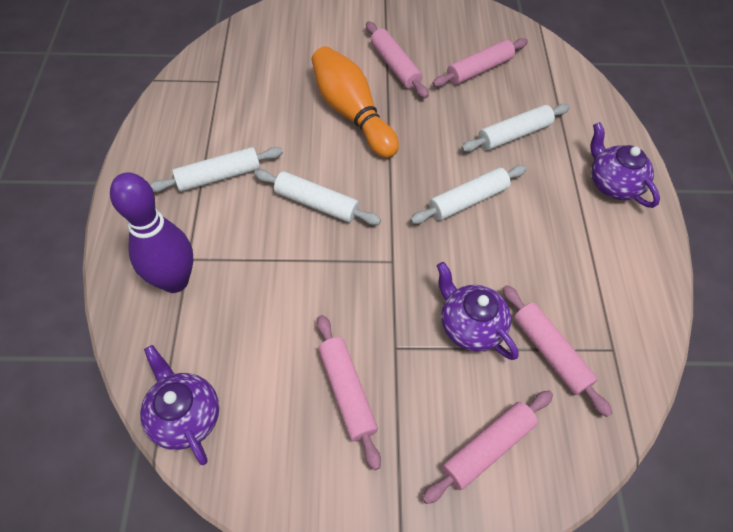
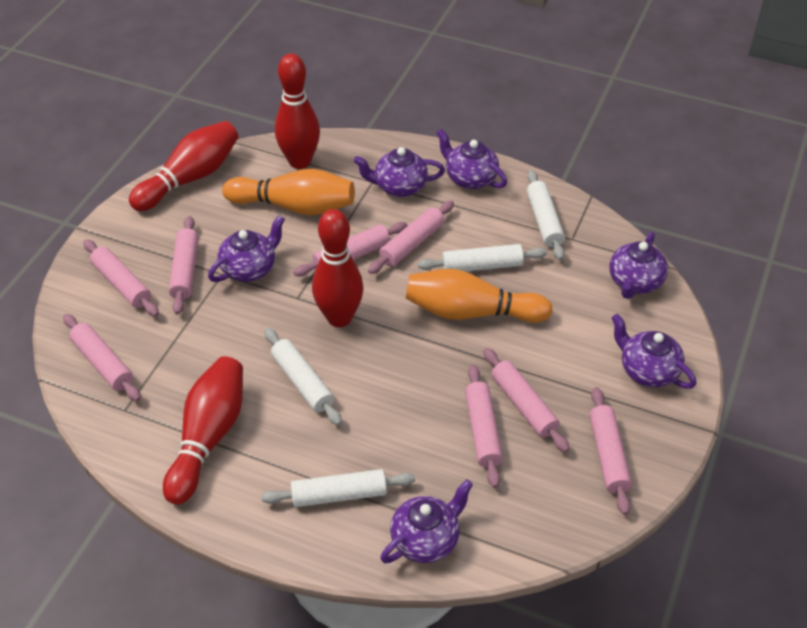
orange bowling pin: [312,46,399,158] = 1 -> [222,169,355,215] [406,269,552,323] = 2
pink rolling pin: [317,315,381,470] [366,21,429,99] [422,390,553,504] [432,38,528,87] [502,285,612,417] = 5 -> [63,314,141,401] [83,239,159,317] [169,216,198,315] [293,222,407,276] [368,201,454,274] [465,365,503,488] [483,348,570,452] [589,387,632,515] = 8
purple bowling pin: [110,172,193,293] = 1 -> none = 0
purple teapot: [140,345,219,465] [437,262,519,360] [590,122,660,208] = 3 -> [208,215,285,282] [354,147,445,197] [380,480,473,563] [436,128,507,189] [609,232,668,299] [611,314,696,388] = 6
red bowling pin: none = 0 -> [129,121,239,211] [163,356,243,505] [275,53,320,169] [312,209,364,327] = 4

